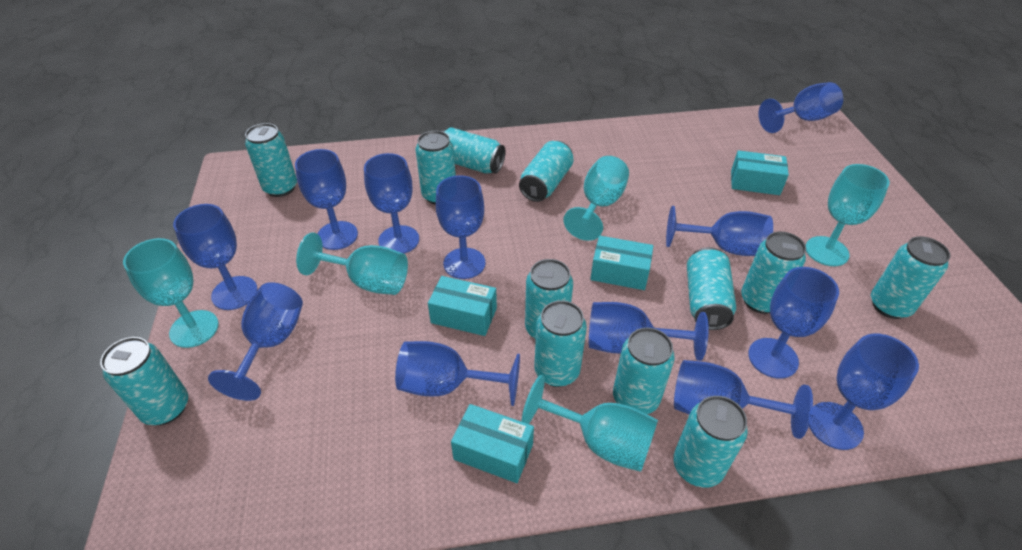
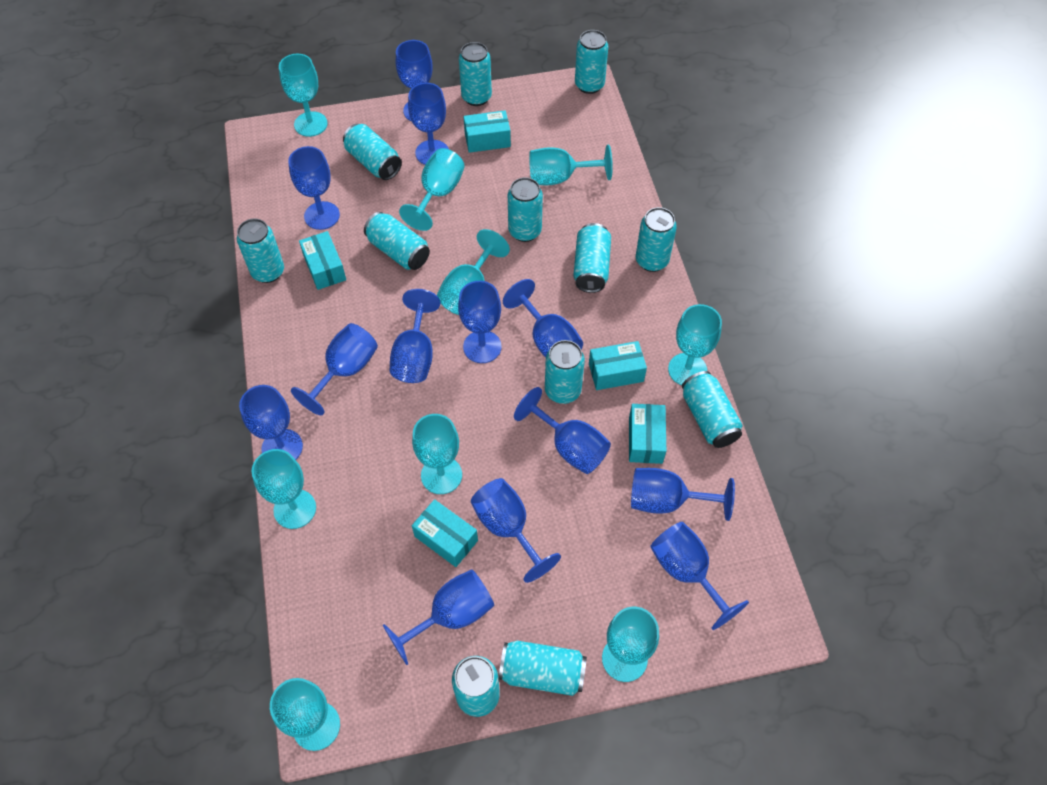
blue goblet: [173,204,258,310] [208,282,303,401] [295,149,358,250] [364,153,419,254] [395,341,520,406] [436,175,486,279] [589,302,709,361] [666,206,773,256] [674,360,813,439] [748,267,839,379] [758,82,843,133] [809,334,919,450] = 12 -> [239,385,303,460] [288,146,340,230] [291,323,378,415] [383,569,494,665] [390,289,440,383] [396,40,432,121] [408,83,449,165] [458,281,502,363] [471,478,561,583] [503,279,583,357] [514,387,611,474] [631,468,735,521] [650,522,749,630] = 13
turquoise box: [428,276,497,336] [451,404,534,483] [591,236,653,290] [731,150,789,195] = 4 -> [299,231,346,290] [412,499,478,567] [464,110,511,153] [589,341,647,390] [629,404,666,464] = 5
turquoise goblet: [123,238,219,348] [296,233,408,295] [522,375,658,472] [563,156,629,241] [806,164,890,266] = 5 -> [252,449,316,529] [270,678,340,751] [279,54,328,137] [399,148,465,231] [412,414,462,494] [437,229,510,315] [529,145,613,185] [602,607,659,682] [668,304,722,385] = 9

